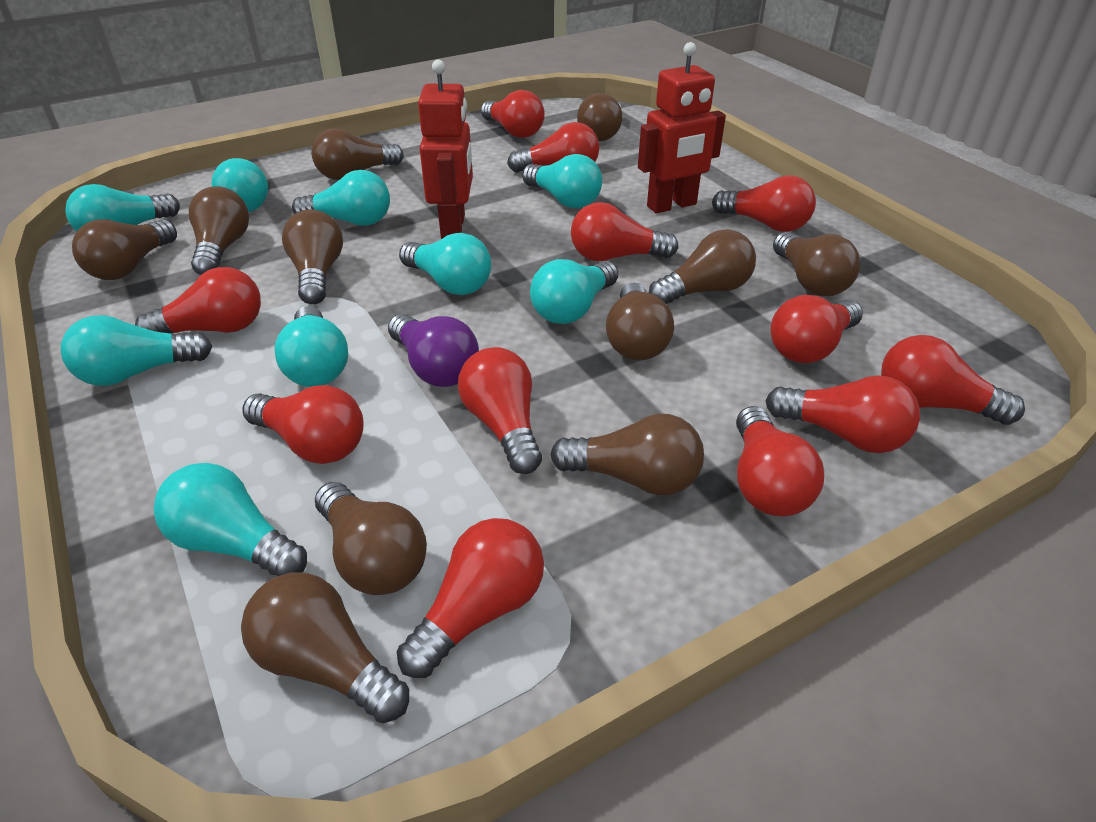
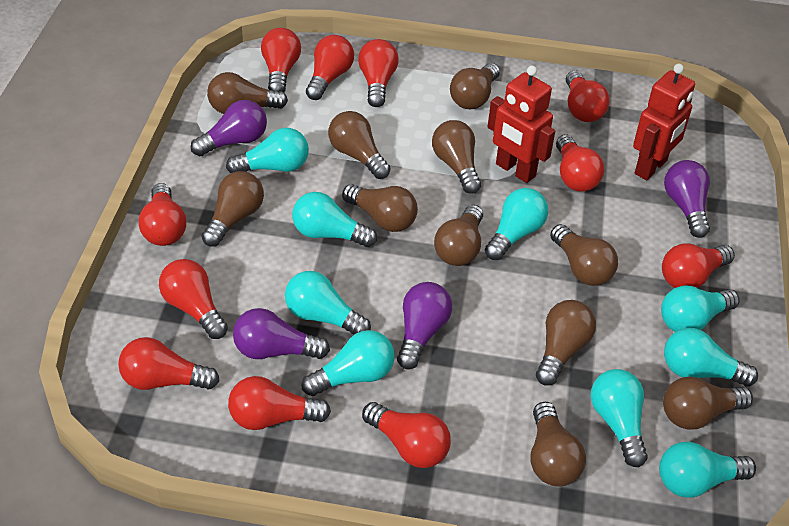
purple light bulb: [388,314,479,387] = 1 -> [191,100,267,156] [233,308,330,359] [397,282,452,369] [664,160,710,238] = 4
red light bulb: [135,267,261,333] [242,385,364,464] [397,518,544,678] [458,347,542,474] [481,90,545,138] [507,122,599,173] [571,202,679,261] [712,175,816,232] [736,406,824,516] [765,375,920,453] [771,295,863,363] [881,335,1025,425] = 12 -> [118,337,220,390] [139,183,186,246] [159,259,228,339] [228,376,331,430] [261,28,301,92] [306,35,354,100] [358,39,399,107] [362,402,451,468] [556,134,604,192] [566,70,609,122] [662,243,735,288] = 11

